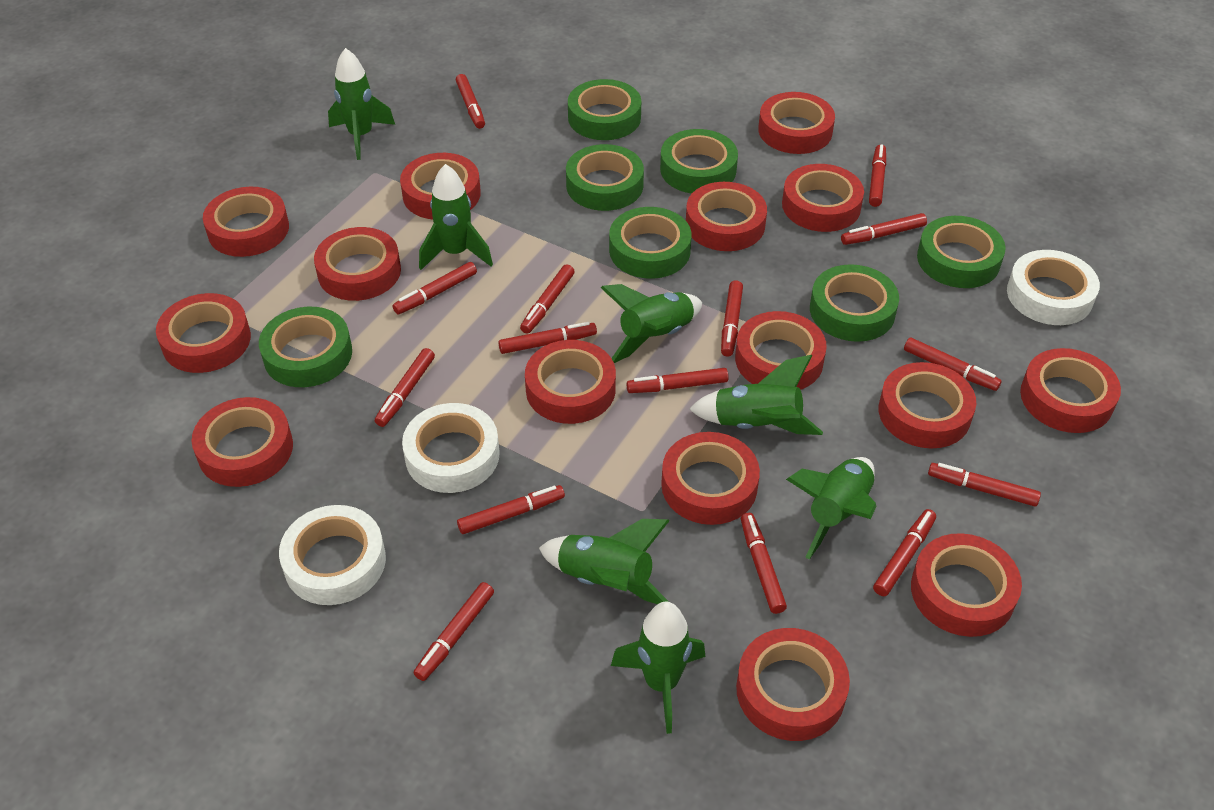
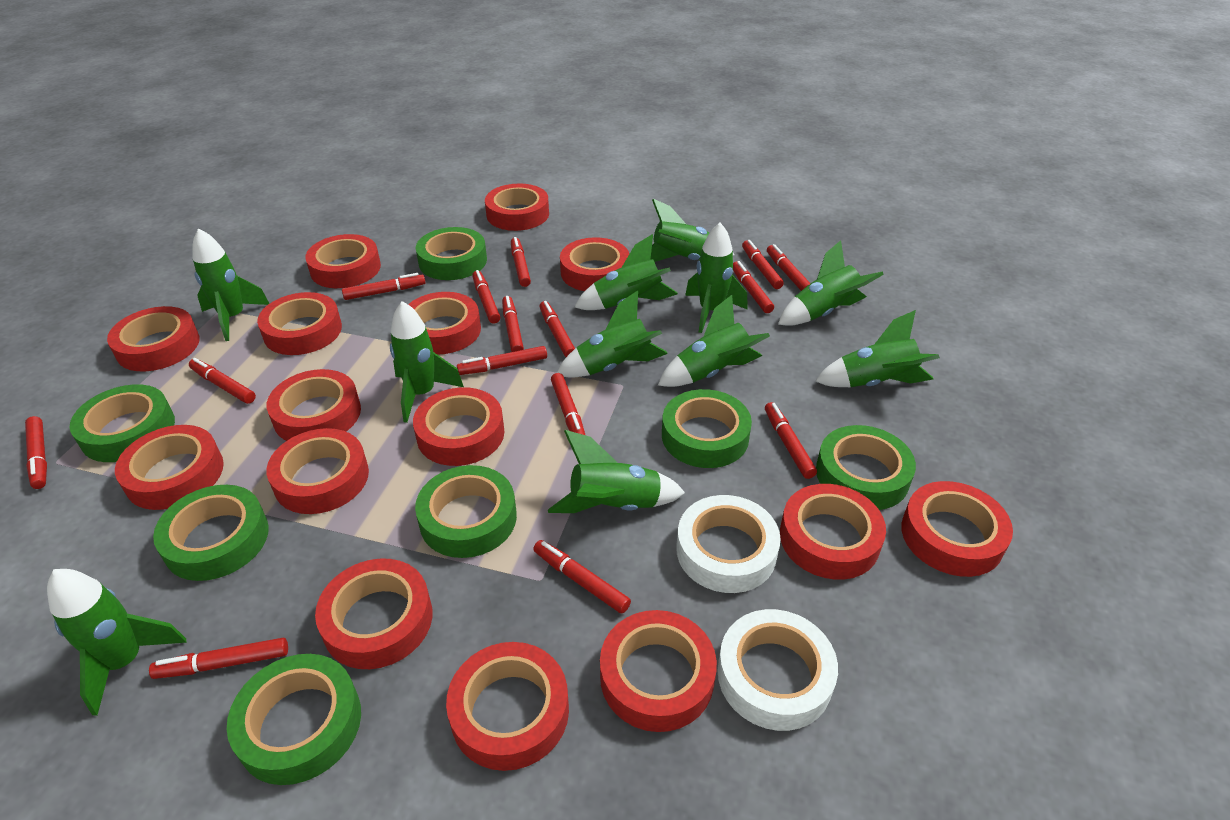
green rocket: [328,48,395,160] [419,164,493,270] [539,519,670,604] [601,284,702,363] [611,602,705,734] [689,355,823,435] [786,457,876,560] = 7 -> [47,569,187,716] [192,228,270,341] [390,301,464,423] [548,430,685,513] [557,291,668,378] [574,234,678,310] [650,199,734,262] [658,295,770,387] [685,223,748,333] [778,240,884,326] [815,310,940,387] = 11
white tape: [279,505,386,605] [402,403,500,493] [1007,250,1100,325] = 3 -> [676,495,781,593] [718,609,838,731] = 2

